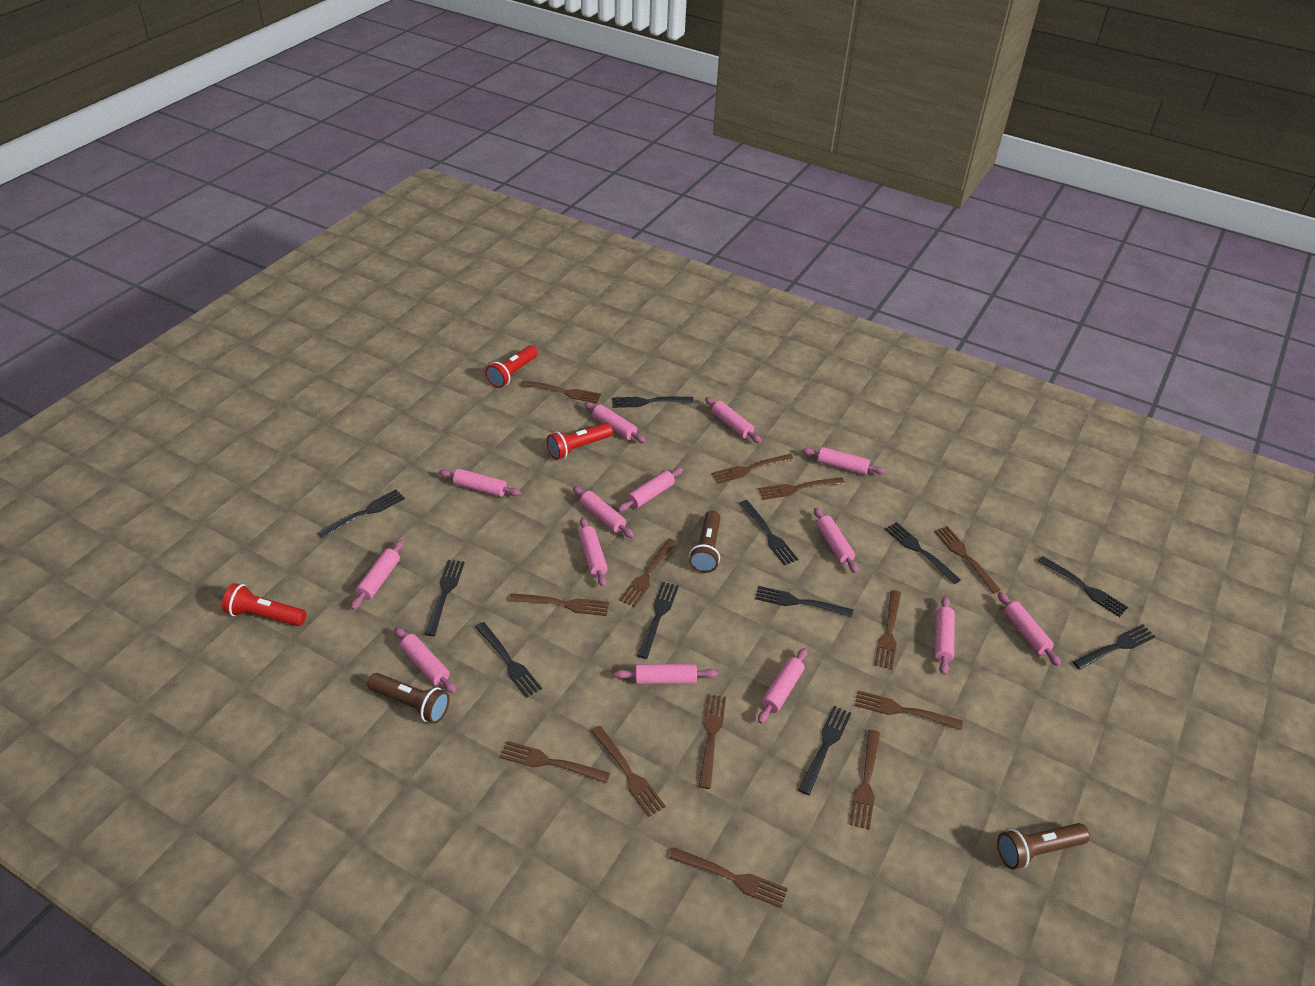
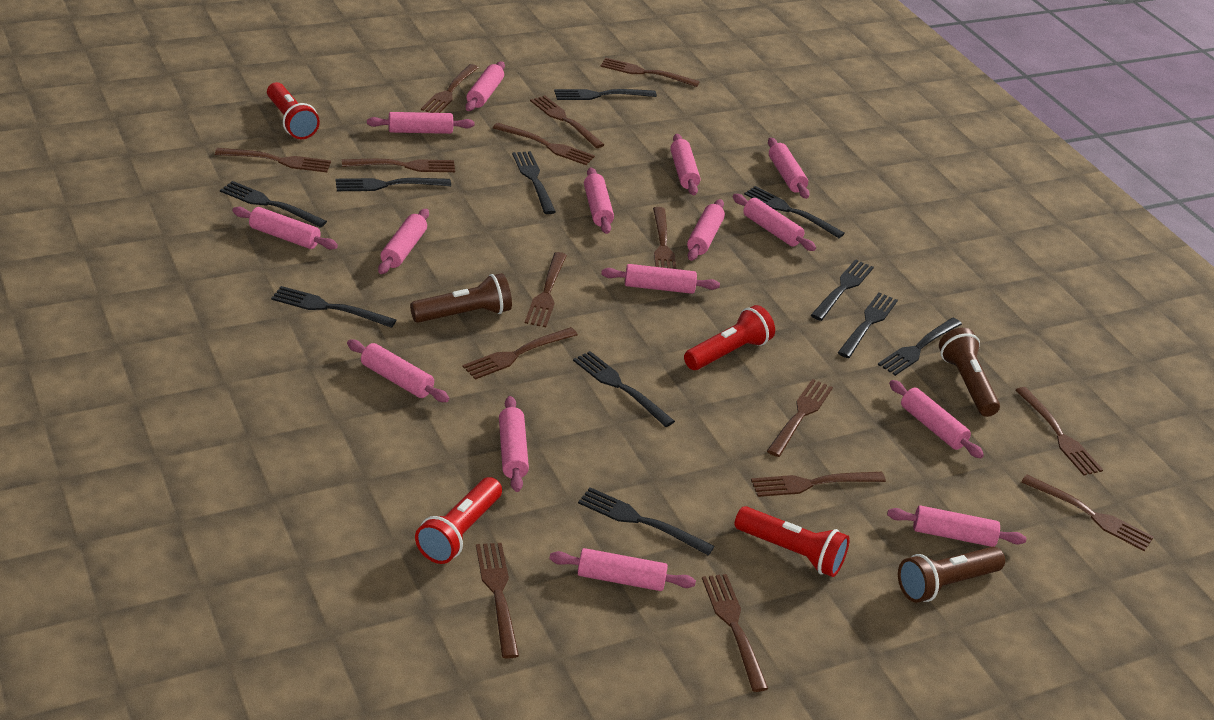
brown fork: [500,741,610,783] [510,593,609,616] [521,380,601,403] [591,726,666,817] [619,539,677,607] [669,848,788,908] [699,694,726,789] [712,454,794,484] [758,477,845,500] [849,730,880,830] [855,690,963,730] [875,590,901,670] [934,526,1001,594] = 13 -> [215,148,331,173] [342,159,455,172] [421,64,479,113] [462,327,578,380] [476,543,519,659] [493,123,595,165] [525,252,567,327] [530,95,604,148] [600,58,700,87] [653,207,677,269] [702,574,768,692] [751,472,886,497] [767,379,833,457] [1016,387,1103,476] [1021,475,1154,551] = 15
pink rolling pin: [351,540,404,610] [394,627,456,693] [439,469,521,497] [573,486,634,538] [578,517,608,587] [584,402,646,443] [614,664,717,684] [618,467,683,512] [705,397,761,443] [758,648,807,724] [802,447,886,475] [814,507,858,574] [934,596,955,675] [998,592,1061,666] = 14 -> [232,207,338,250] [347,340,449,402] [367,112,475,134] [378,209,429,274] [465,61,505,111] [499,396,529,492] [550,548,696,591] [584,167,614,234] [601,264,720,294] [670,134,700,195] [687,199,725,261] [733,194,816,251] [768,138,810,199] [887,505,1026,547] [889,380,984,458] = 15
red flashlight: [222,583,306,626] [485,345,538,388] [547,423,613,460] = 3 -> [267,82,320,139] [415,477,502,564] [684,305,775,370] [735,506,850,577] = 4

